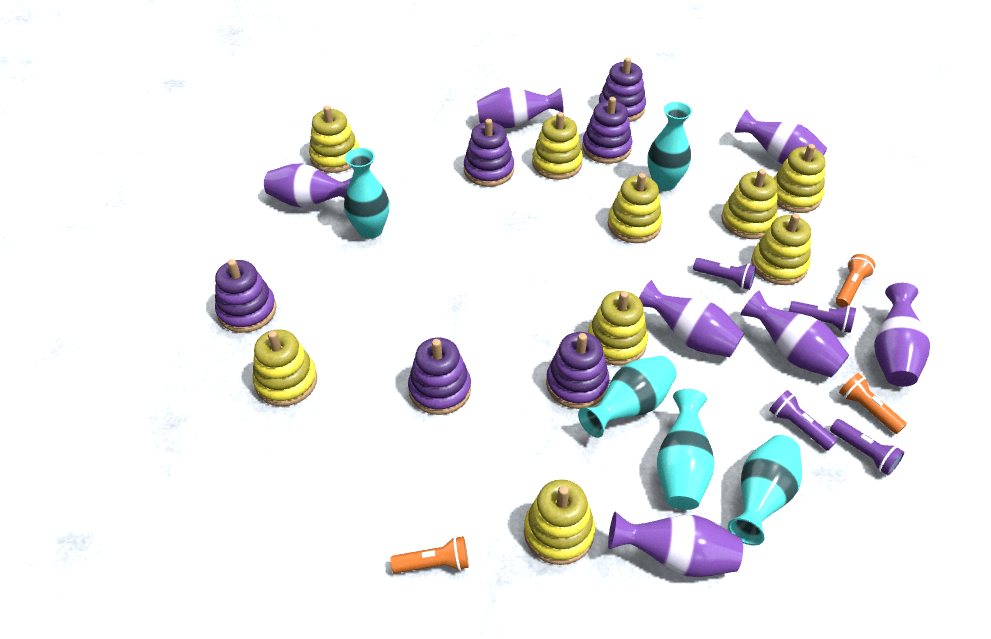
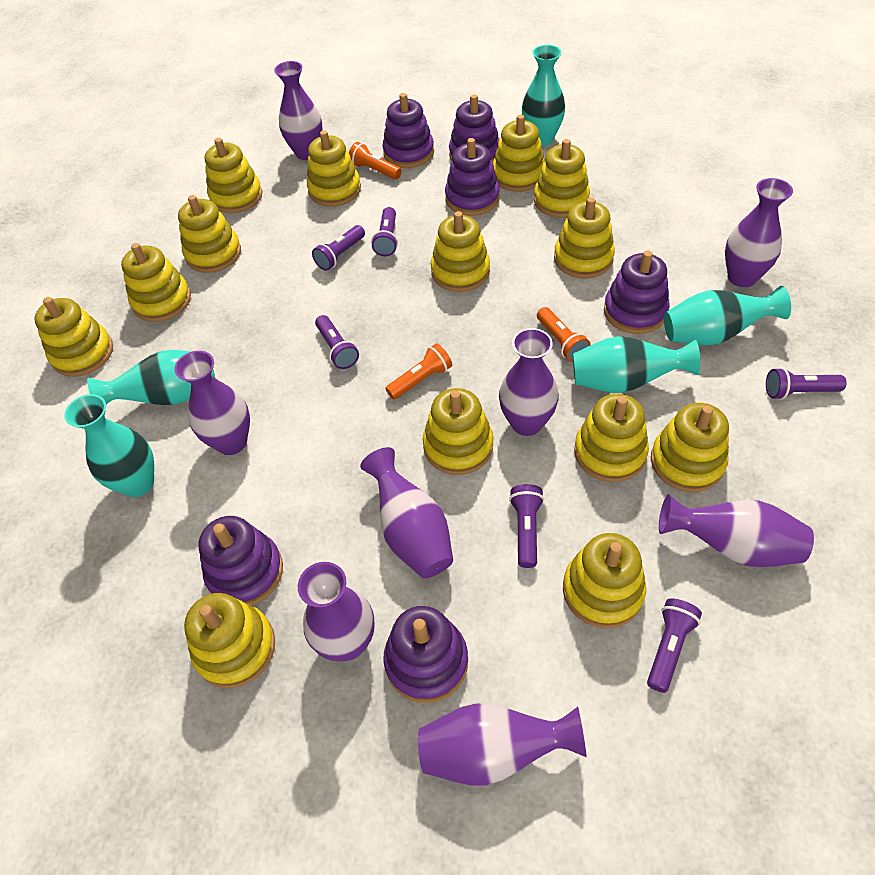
purple flashlight: [693,258,756,290] [769,390,838,451] [789,301,856,333] [830,419,904,475] = 4 -> [312,225,365,271] [315,315,359,369] [371,207,398,256] [509,484,544,568] [647,598,702,693] [766,367,847,400] = 6
purple vase: [264,164,351,207] [477,87,564,128] [608,512,743,577] [639,280,744,357] [735,109,827,164] [741,290,849,378] [874,283,930,387] = 7 -> [174,351,250,455] [274,61,323,160] [298,562,375,662] [360,447,453,579] [418,703,587,786] [499,328,559,436] [659,494,814,567] [725,178,793,287] = 8
yellow stacking toy: [252,329,317,406] [309,105,359,173] [524,479,595,565] [532,112,583,180] [588,291,648,365] [608,173,662,243] [721,169,778,239] [751,213,811,285] [774,144,826,213] = 9 -> [34,297,113,377] [121,243,191,322] [178,195,241,273] [184,593,275,688] [205,138,262,213] [307,130,361,207] [423,388,493,475] [431,211,490,292] [493,115,545,192] [534,139,590,218] [554,197,615,279] [563,533,646,629] [574,394,649,482] [651,403,729,492] = 14

